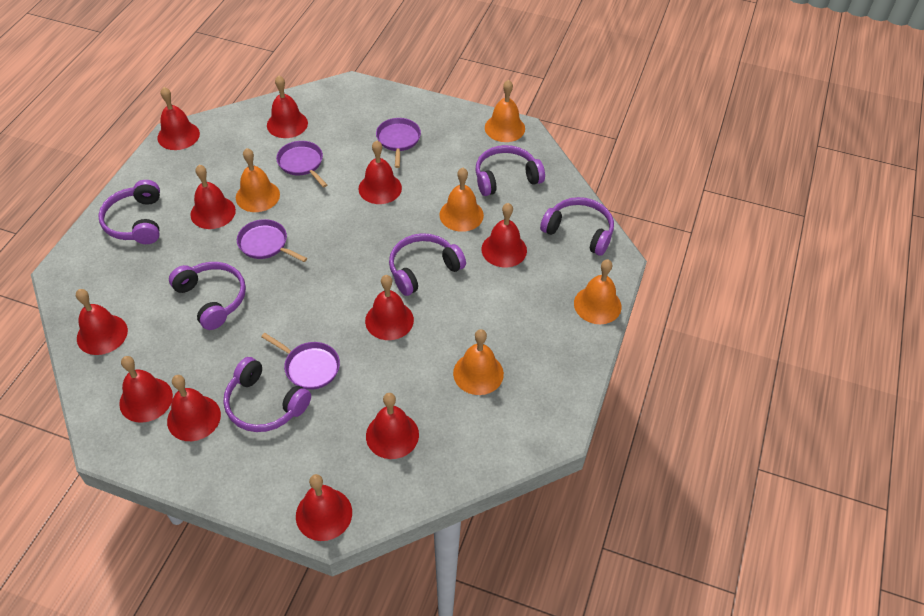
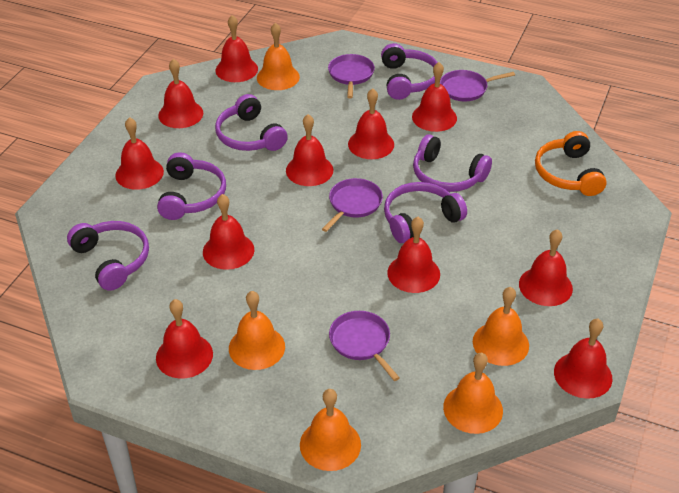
orange headphones: none = 0 -> [535,131,607,196] = 1

